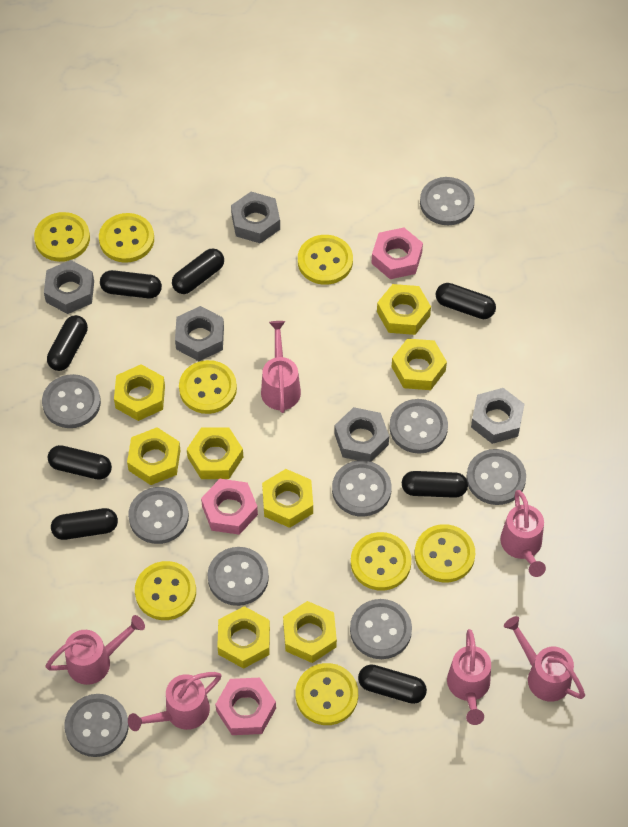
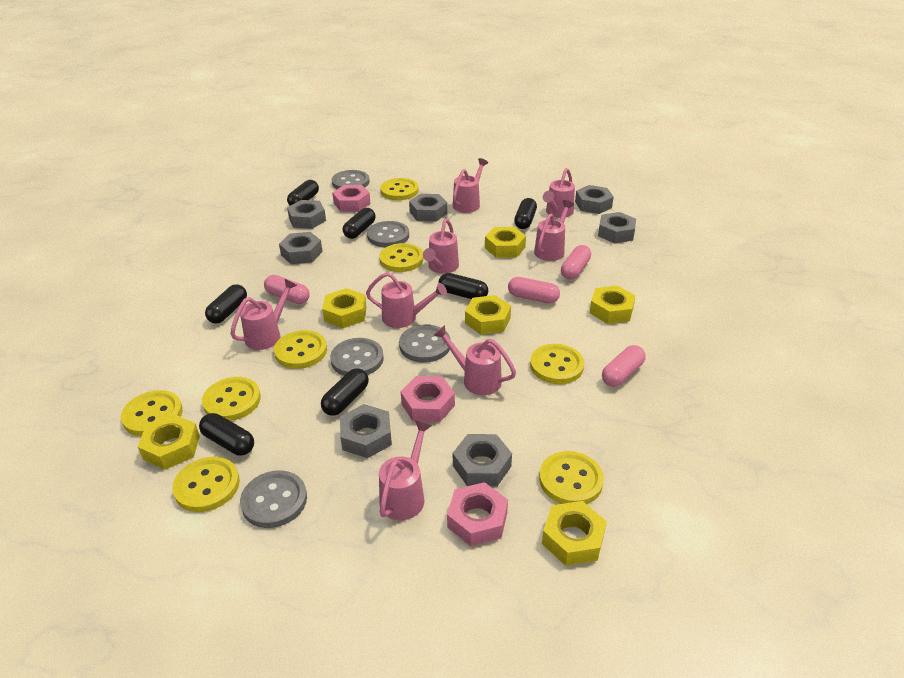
black capsule: [47,315,88,371] [48,445,112,480] [51,508,118,540] [100,270,162,298] [172,248,224,294] [358,664,427,704] [402,471,468,498] [436,283,496,319] = 8 -> [199,413,254,455] [205,284,247,324] [287,180,319,206] [321,368,369,416] [343,208,376,239] [439,273,488,299] [514,198,537,229] = 7
grey button: [42,374,101,428] [64,694,129,757] [128,487,189,544] [207,547,269,606] [332,460,392,517] [350,599,412,659] [389,399,448,454] [420,177,475,225] [466,449,526,505] = 9 -> [240,470,307,528] [330,338,384,376] [332,170,370,189] [367,221,409,247] [399,325,451,363] = 5
grey nut: [44,260,94,314] [175,306,224,361] [231,192,280,244] [334,407,389,462] [471,388,525,444] = 5 -> [279,232,323,264] [287,200,326,229] [340,404,392,458] [409,194,447,222] [453,434,512,487] [575,185,614,214] [598,212,636,244] = 7
pink capsule: none = 0 -> [264,275,310,304] [508,277,560,304] [561,245,591,279] [602,345,646,387] = 4
pink watering can: [45,615,145,685] [128,672,221,731] [261,321,301,413] [447,629,491,725] [500,490,546,577] [504,616,585,702] = 6 -> [231,279,297,350] [366,272,447,328] [379,421,432,520] [423,219,459,274] [434,325,516,395] [453,158,488,213] [534,200,574,261] [543,168,575,218] = 8
yellow nut: [114,364,165,421] [127,427,181,485] [187,427,243,479] [217,606,270,669] [262,469,313,528] [283,601,337,663] [377,284,431,335] [392,339,447,390] = 8 -> [138,414,200,470] [322,288,367,328] [465,295,511,335] [485,227,526,258] [542,501,607,566] [590,286,636,324] = 6

